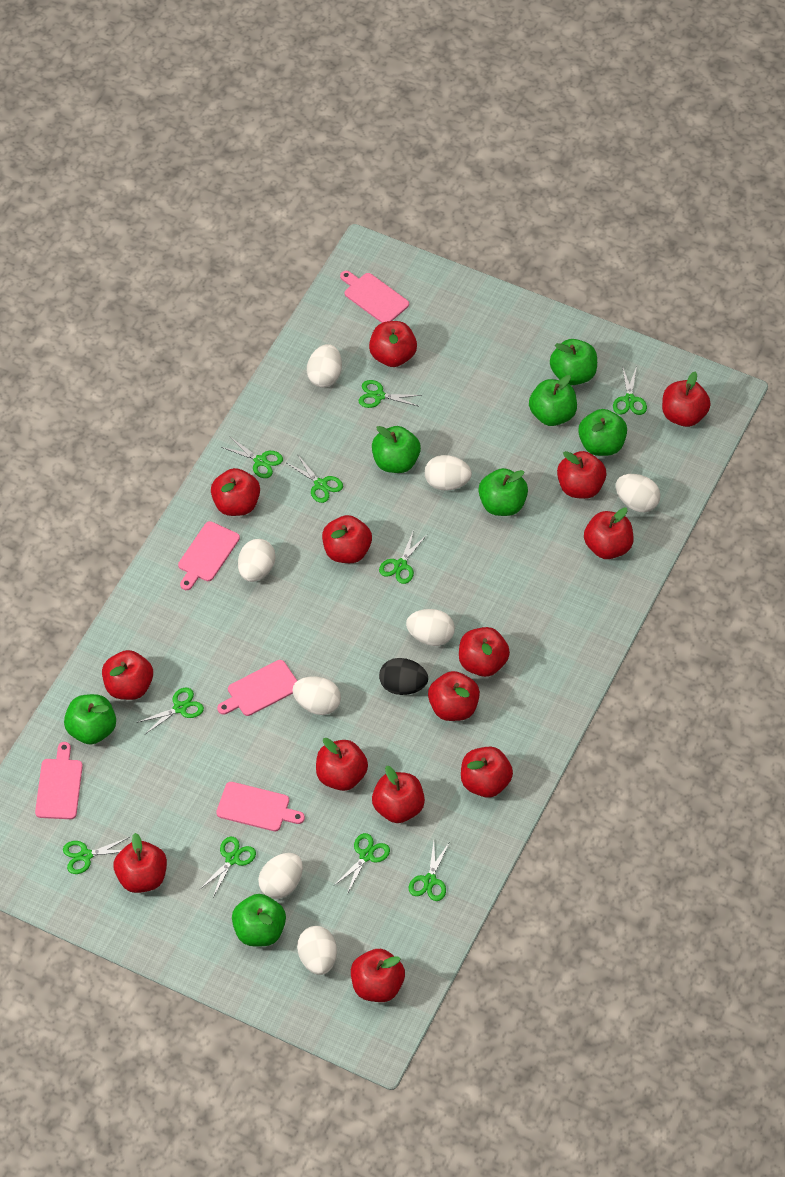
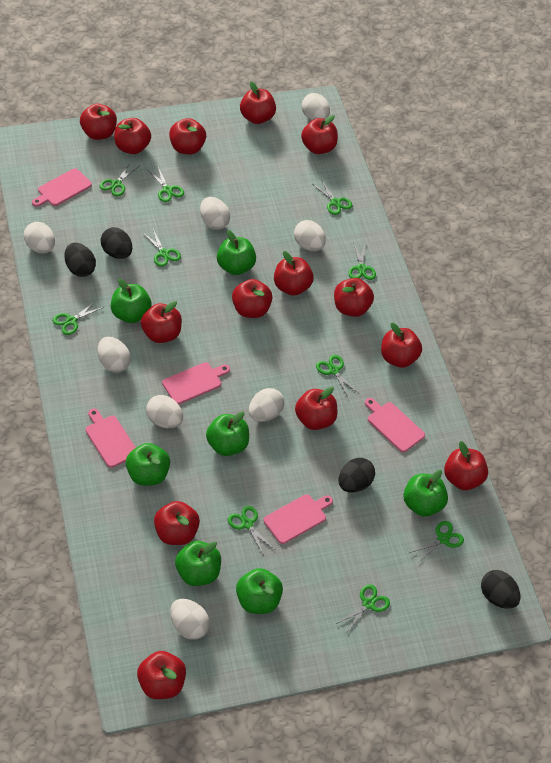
black egg: [379,658,428,695] = 1 -> [64,243,96,277] [100,227,132,259] [339,458,375,492] [481,570,520,609] = 4

